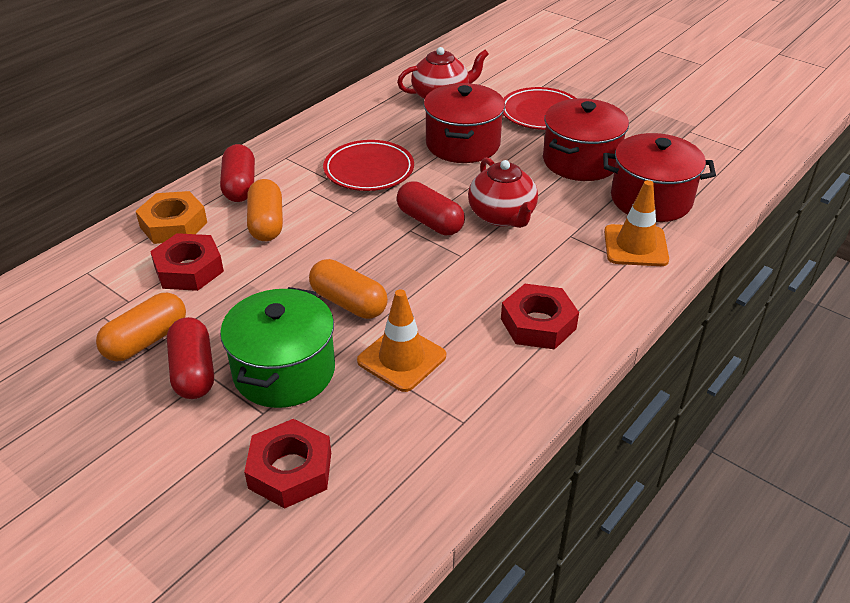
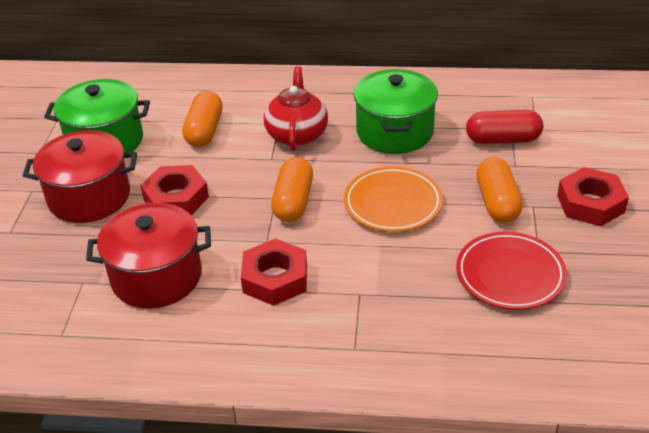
green pot: [220,287,335,408] = 1 -> [44,79,150,153] [353,69,438,154] = 2
orange nut: [136,191,207,244] = 1 -> none = 0
orange plate: none = 0 -> [344,166,443,232] = 1
orange traffic cone: [357,289,446,392] [604,180,669,266] = 2 -> none = 0
red capsule: [167,317,214,399] [220,144,255,202] [397,181,465,235] = 3 -> [466,110,543,144] = 1
red plate: [323,140,414,191] [503,87,577,130] = 2 -> [456,232,567,310] = 1
red pot: [424,83,505,163] [543,98,629,181] [603,133,716,222] = 3 -> [23,130,137,223] [86,203,211,309] = 2
red teapot: [397,47,489,100] [468,158,538,228] = 2 -> [264,66,328,151] = 1

